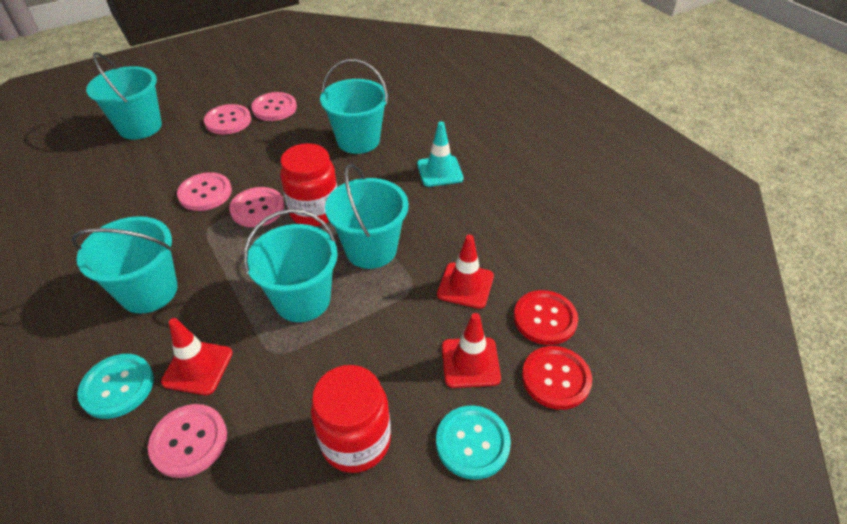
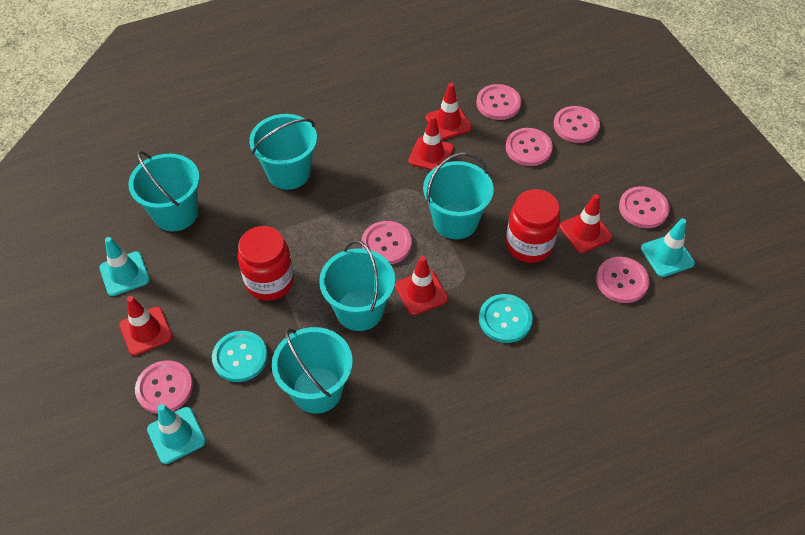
pink button: [148,404,227,478] [177,172,232,211] [204,104,251,135] [229,187,285,227] [251,92,297,121] = 5 -> [135,361,193,414] [362,221,412,264] [476,84,521,120] [506,128,553,166] [554,106,600,143] [596,257,650,303] [619,186,670,228] = 7
red button: [514,290,578,345] [522,346,592,410] = 2 -> none = 0
red traffic cone: [161,318,233,395] [437,235,494,309] [442,313,501,388] = 3 -> [119,296,173,356] [395,256,448,315] [408,115,454,170] [426,83,472,140] [560,194,612,253] = 5
turquoise traffic cone: [417,121,464,187] = 1 -> [100,237,150,296] [147,404,206,464] [641,218,695,277] = 3

